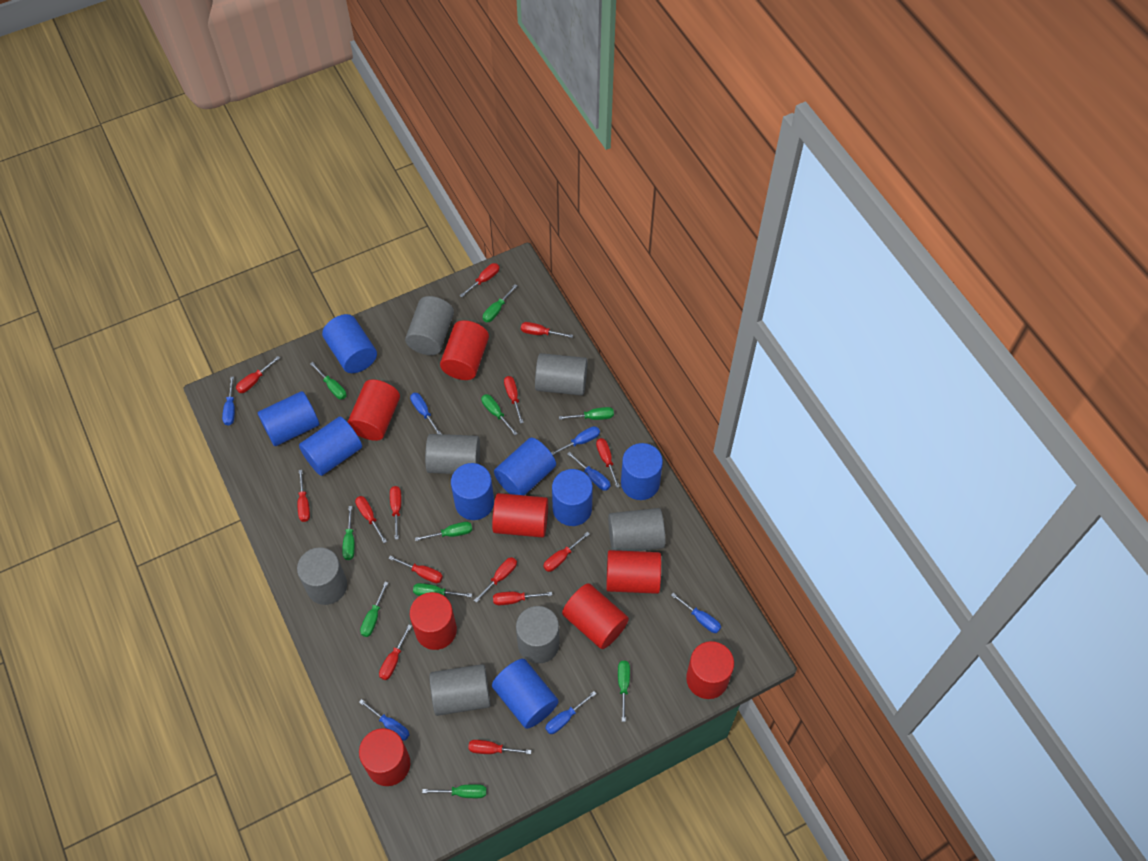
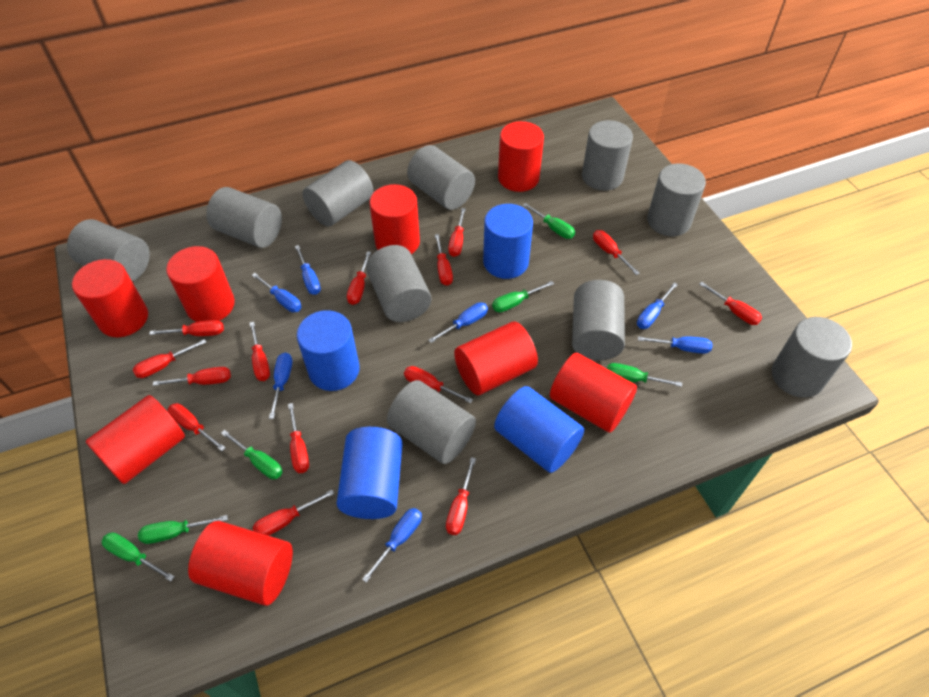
blue cylinder: [258,391,319,446] [299,417,362,476] [322,314,377,373] [451,463,494,520] [492,659,559,729] [494,438,556,495] [552,469,593,526] [621,443,663,500] = 8 -> [297,310,360,391] [336,427,403,519] [483,204,533,279] [494,386,584,473] = 4
green screwdriver: [310,362,347,400] [342,506,355,560] [360,582,388,637] [413,583,472,597] [415,522,472,541] [422,784,486,798] [481,394,518,435] [483,284,518,322] [559,407,614,420] [618,661,630,722] = 10 -> [102,533,175,581] [138,515,228,544] [221,430,283,479] [492,281,554,312] [523,203,575,239] [607,363,682,387] = 6
grey cylinder: [297,547,347,605] [405,296,454,355] [425,434,480,474] [429,664,490,716] [516,606,560,664] [535,353,588,395] [608,508,665,551] = 7 -> [67,219,150,281] [206,187,282,248] [303,160,374,227] [366,245,431,322] [387,380,476,464] [407,145,475,210] [572,280,625,360] [582,120,633,191] [647,163,706,236] [772,317,852,398] = 10

